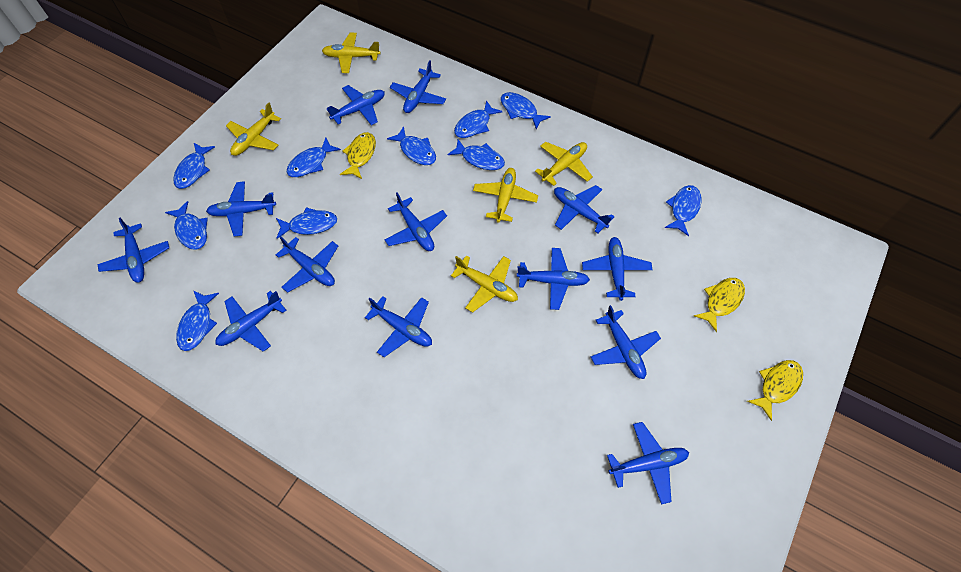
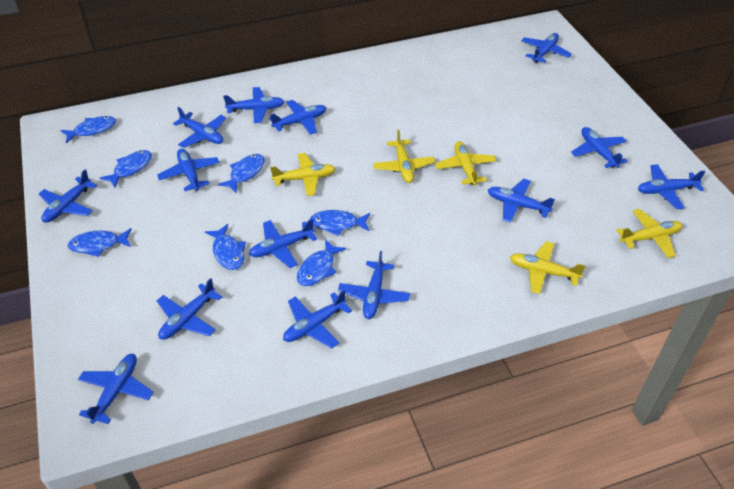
blue fish: [165,201,208,250] [173,143,215,189] [176,290,219,351] [276,207,337,239] [287,137,341,177] [387,126,436,165] [447,139,505,170] [454,100,503,138] [501,92,551,130] [665,185,702,236] = 10 -> [60,116,116,143] [68,228,132,257] [100,150,152,187] [205,224,246,270] [218,154,265,193] [297,239,346,286] [310,210,370,236] = 7
blue plane: [97,218,169,283] [206,181,276,237] [215,291,286,352] [276,236,338,293] [327,85,385,125] [365,296,432,357] [385,192,447,251] [390,60,446,113] [517,248,590,310] [554,185,614,233] [582,237,652,301] [591,305,661,379] [607,422,689,505] = 13 -> [39,169,97,223] [78,354,153,424] [157,149,220,191] [157,278,222,340] [173,107,226,148] [223,87,284,123] [249,219,317,268] [269,100,326,135] [283,290,352,348] [338,251,410,319] [488,179,555,223] [521,33,572,63] [571,127,628,168] [638,164,706,209] = 14
yellow fish: [340,132,376,179] [694,278,745,332] [747,360,803,421] = 3 -> none = 0

